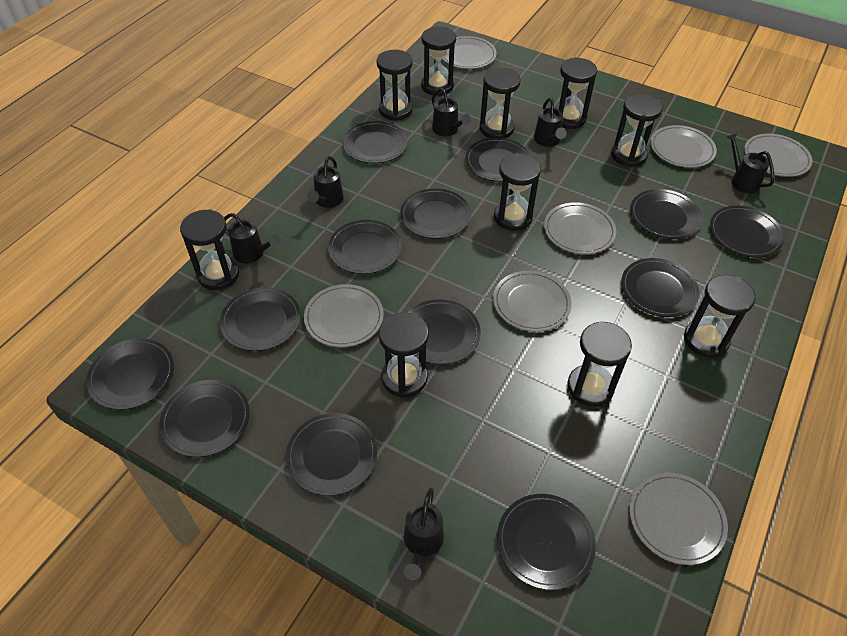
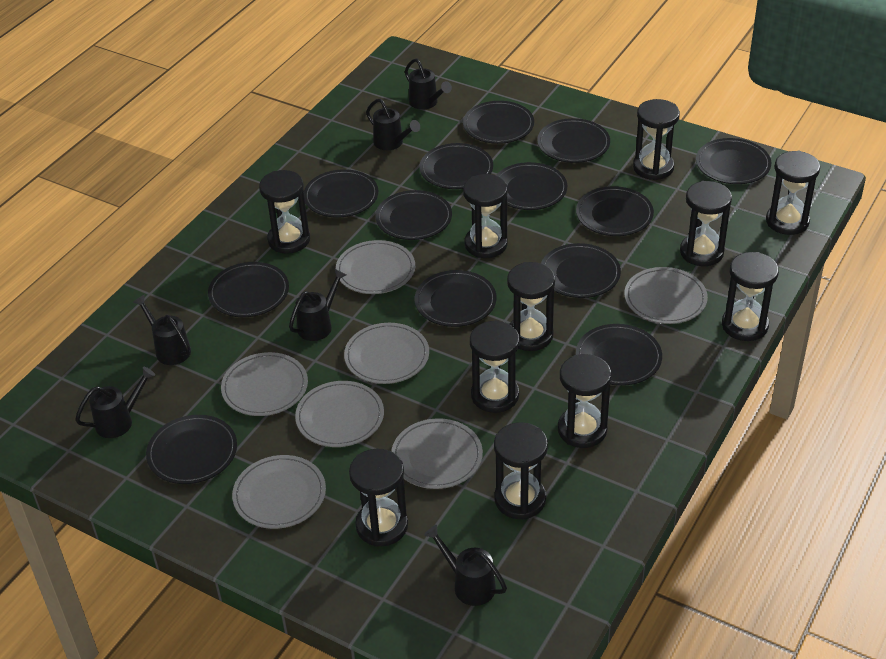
black hourglass: [180,209,239,290] [377,50,413,121] [379,312,429,398] [421,26,456,96] [480,68,521,138] [494,153,541,231] [555,57,597,129] [567,321,632,407] [611,94,663,167] [684,275,756,358] = 10 -> [259,170,310,254] [349,449,408,547] [463,174,508,258] [470,320,520,413] [494,422,548,520] [507,262,555,351] [558,354,611,448] [633,99,680,180] [680,181,732,266] [722,252,779,341] [766,151,820,235] = 11

